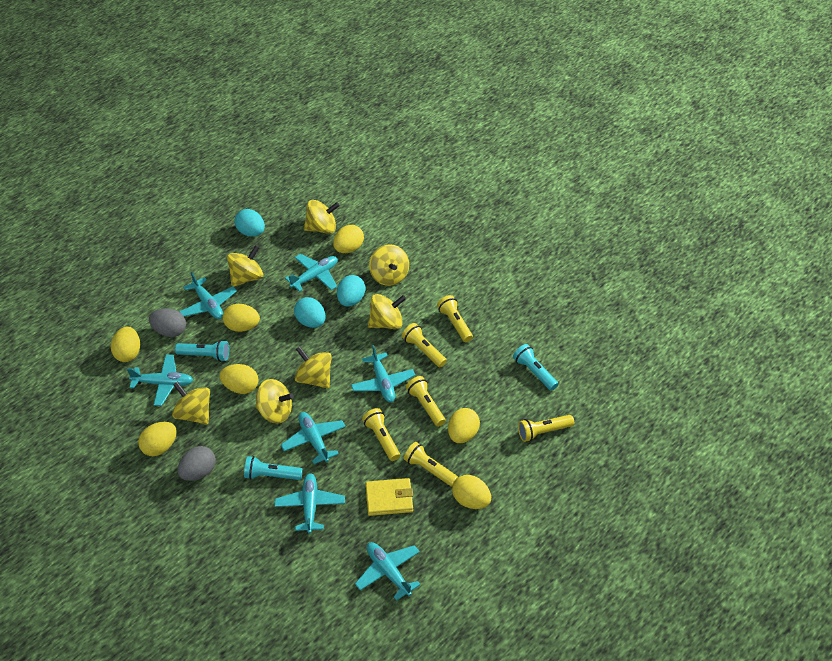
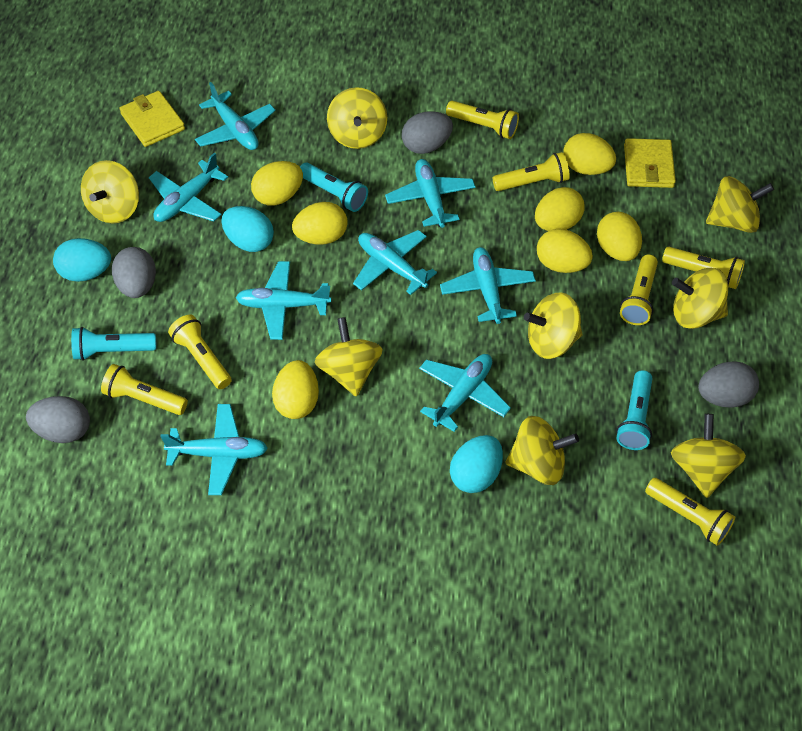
grey egg: [149,308,186,337] [178,446,216,481] = 2 -> [26,396,90,443] [112,247,156,298] [402,111,453,154] [698,361,759,407] = 4
turquoise plane: [127,355,193,406] [179,272,237,319] [275,473,345,534] [281,412,346,464] [285,254,337,292] [351,345,415,402] [355,542,421,601] = 7 -> [149,153,228,222] [160,404,268,495] [195,82,276,150] [236,261,331,340] [353,230,437,295] [385,159,476,228] [419,354,511,432] [440,247,536,324] = 8
yellow flashlight: [362,408,400,461] [402,323,447,367] [404,442,458,486] [406,376,446,427] [437,295,473,342] [518,415,574,442] = 6 -> [101,364,188,415] [168,315,231,389] [446,101,519,139] [493,152,570,191] [620,254,658,325] [645,478,735,546] [662,247,745,289] = 7
yellow spinning top: [172,381,210,425] [227,245,263,287] [255,379,294,424] [295,346,332,389] [304,200,340,234] [368,294,406,329] [369,244,409,286] = 7 -> [81,160,139,224] [315,317,383,397] [327,87,387,149] [506,416,579,485] [524,292,583,359] [671,414,746,498] [672,268,728,329] [706,176,774,233] = 8
yellow wallet: [366,478,413,516] = 1 -> [119,91,185,147] [624,138,676,188] = 2

